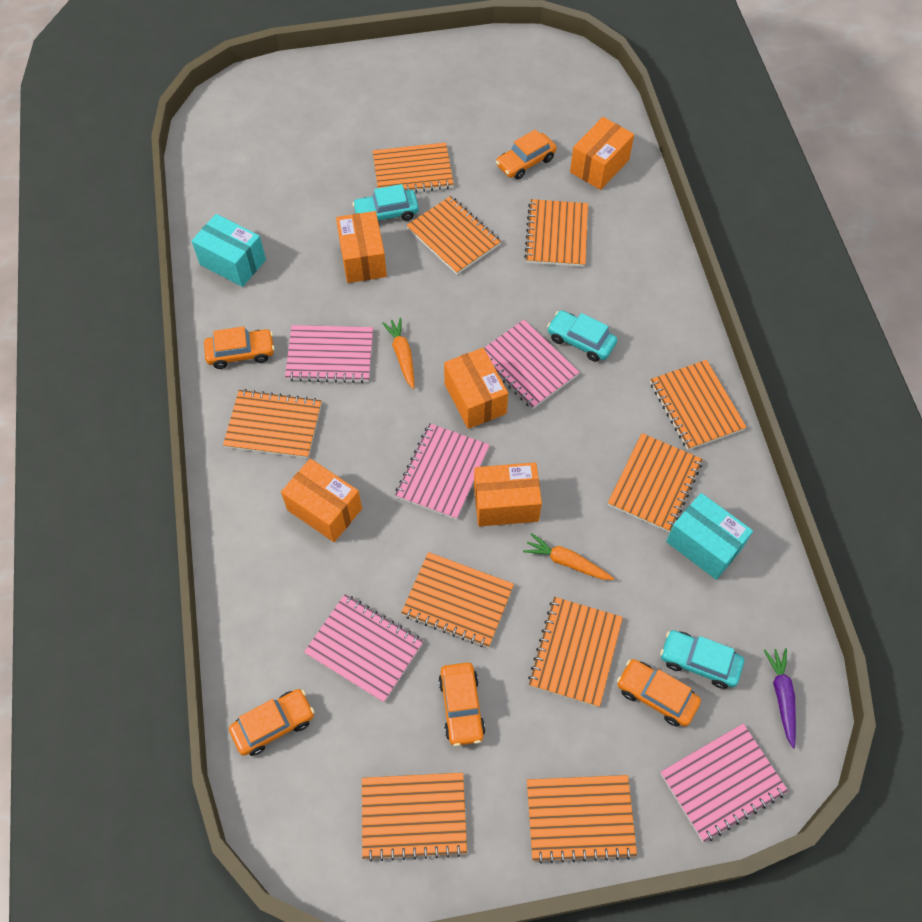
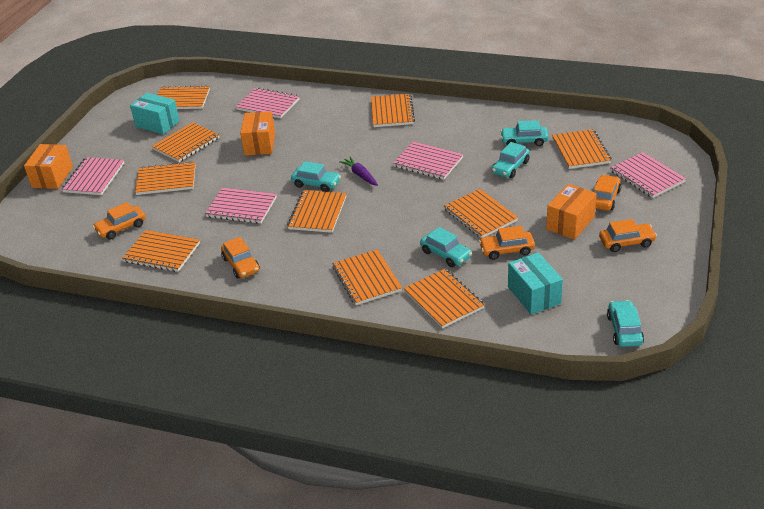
orange box: [281,459,362,542] [336,211,387,283] [444,348,508,429] [474,462,542,527] [570,117,634,190] = 5 -> [24,144,73,189] [240,112,275,155] [546,184,597,240] = 3
orange carrot: [382,318,414,389] [523,533,614,580] = 2 -> none = 0
turquoise car: [352,184,419,221] [547,310,617,362] [660,630,744,689] = 3 -> [291,161,341,192] [420,227,472,267] [492,142,530,178] [500,120,548,146] [607,300,644,347] = 5

